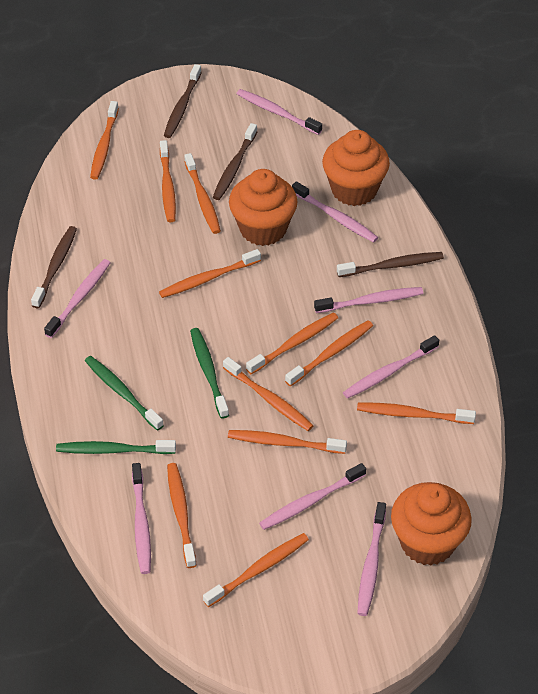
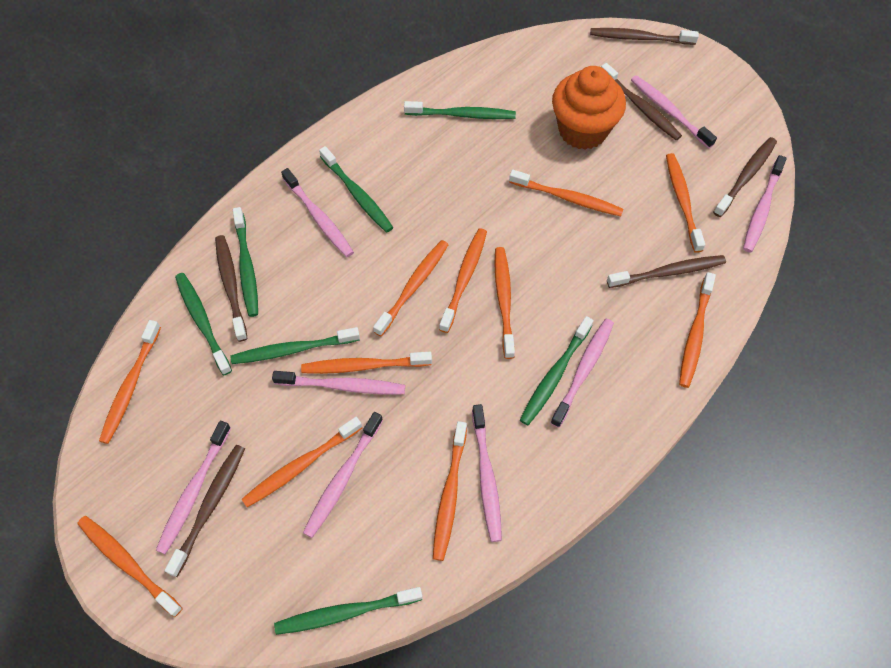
brown toothbrush: [31,226,77,308] [164,64,202,138] [213,123,257,200] [337,252,444,277] = 4 -> [165,445,245,577] [215,235,248,342] [590,28,699,45] [601,63,682,140] [607,255,726,288] [713,137,777,217] = 6
green toothbrush: [56,440,176,454] [85,356,164,431] [190,328,229,419] = 3 -> [175,273,232,375] [231,327,360,364] [233,207,258,317] [274,587,423,635] [319,146,393,233] [404,101,516,119] [520,316,594,426] = 7
orange cupcake: [229,169,298,246] [322,130,390,206] [391,482,472,566] = 3 -> [552,66,626,150] = 1

